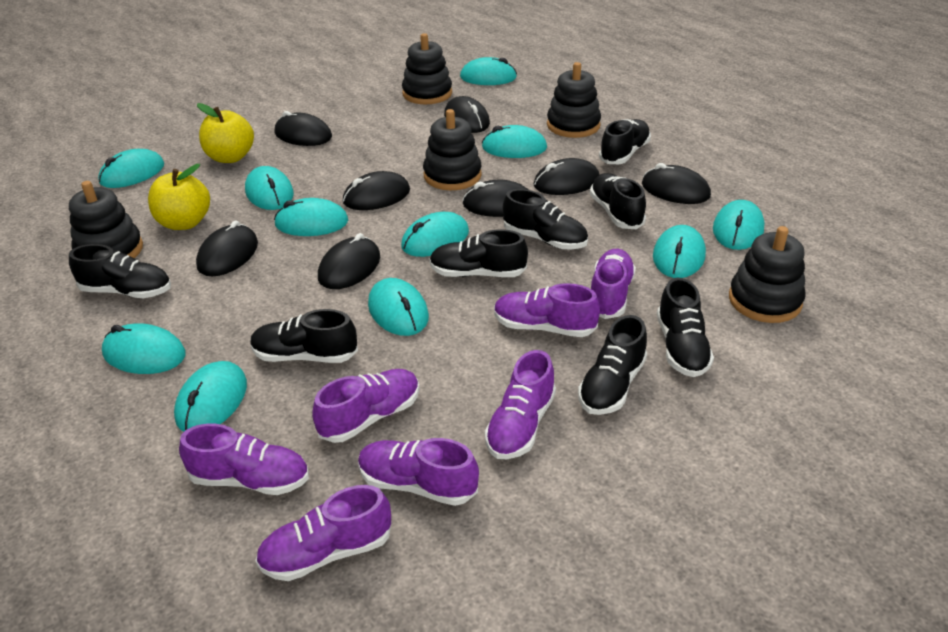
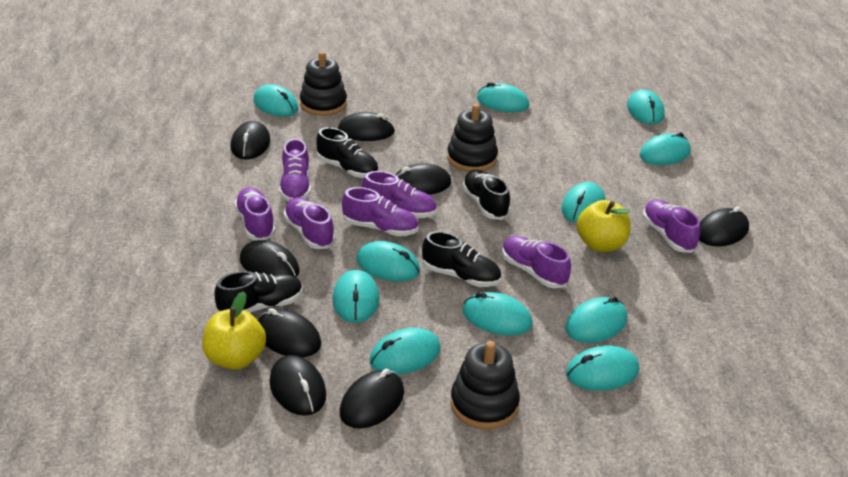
black shoe: [69,244,171,298] [250,309,358,363] [429,229,528,277] [503,189,588,249] [578,315,647,415] [590,173,646,229] [599,119,651,164] [657,277,714,377] = 8 -> [214,271,303,313] [316,127,378,178] [422,231,501,287] [462,170,510,220] = 4
black stacking toy: [69,181,143,258] [402,33,452,104] [423,109,482,190] [547,62,601,138] [729,226,806,323] = 5 -> [300,52,347,116] [447,104,498,172] [450,341,520,430] = 3

